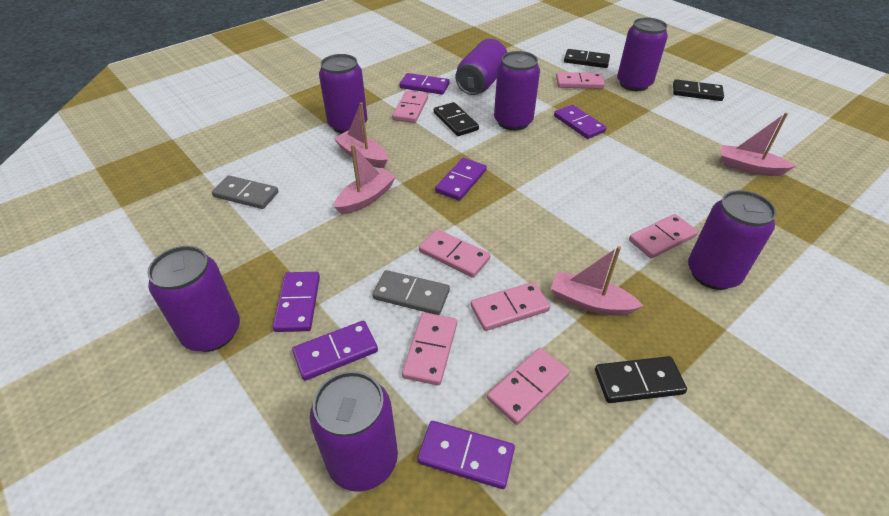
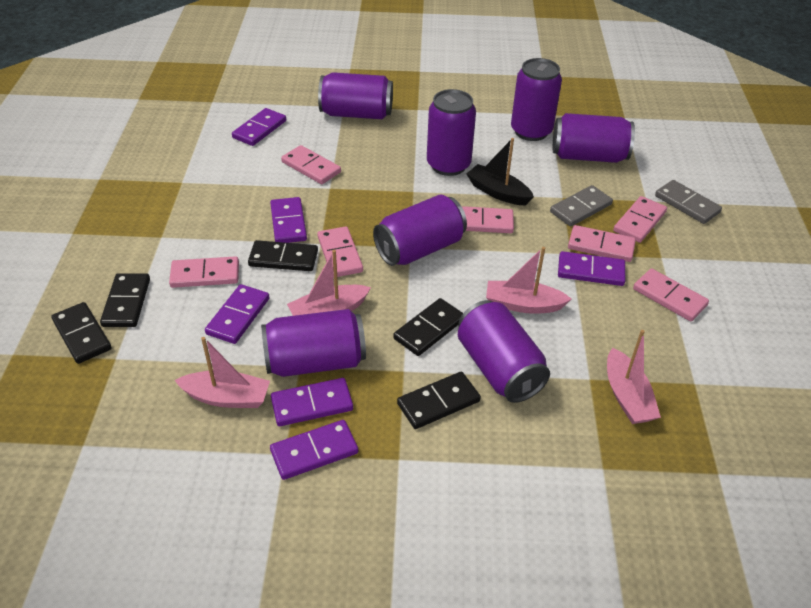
black boat: none = 0 -> [467,138,534,205] = 1
black domino: [434,102,479,136] [564,49,610,68] [595,356,687,403] [673,79,724,101] = 4 -> [51,302,112,364] [100,273,150,327] [248,240,318,271] [393,298,463,356] [397,372,481,429] = 5

